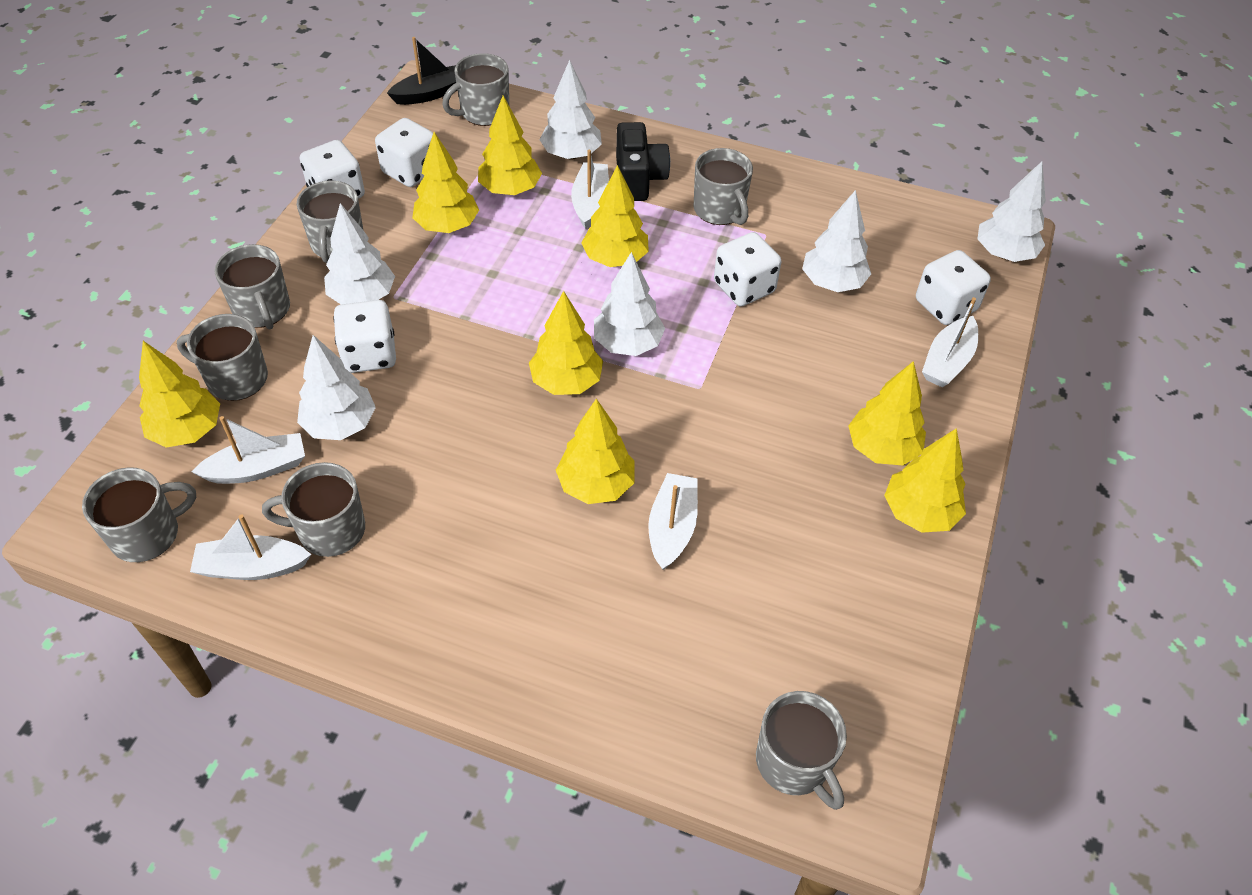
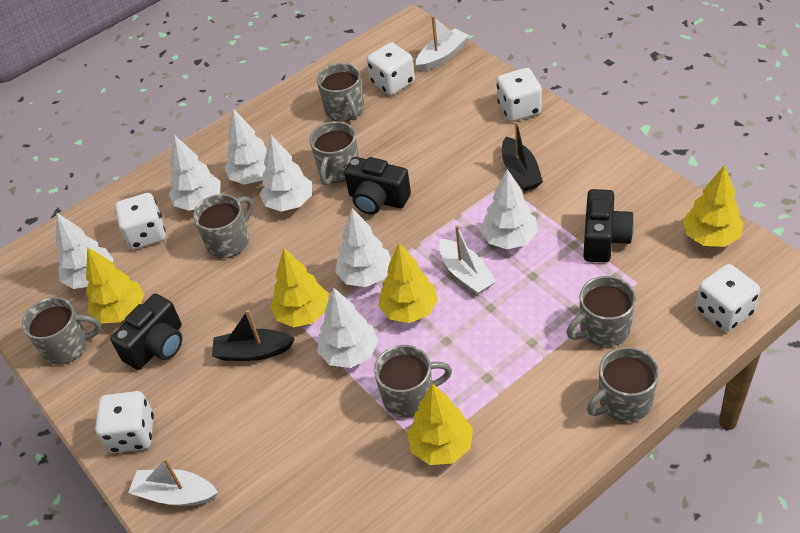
black boat: [387,37,458,105] = 1 -> [212,310,295,361] [502,122,543,191] = 2
black camera: [616,122,670,201] = 1 -> [110,294,182,370] [344,157,411,214] [583,189,634,263] = 3
grey mug: [82,467,196,562] [177,314,268,401] [215,244,290,329] [262,462,365,557] [297,180,363,263] [442,53,509,126] [694,148,753,225] [756,691,847,810] = 8 -> [22,297,101,365] [193,194,253,258] [310,121,359,185] [317,63,364,121] [374,345,452,418] [567,276,636,347] [587,347,659,422] = 7
white boat: [190,515,311,580] [192,416,305,484] [571,150,609,229] [648,473,698,570] [922,297,978,387] = 5 -> [128,458,218,506] [416,16,469,72] [439,225,496,295] = 3
white tree: [297,335,376,440] [324,203,395,304] [539,60,602,160] [594,252,665,356] [802,190,871,292] [978,161,1046,262] = 6 -> [56,213,114,289] [169,135,221,211] [224,109,267,184] [259,135,312,212] [317,288,378,368] [335,208,391,287] [480,169,538,249] = 7
yellow tree: [139,341,220,448] [412,132,479,233] [478,96,542,195] [529,291,603,395] [556,399,635,504] [581,165,649,267] [848,361,926,465] [884,428,966,533] = 8 -> [86,247,144,324] [270,248,328,327] [378,243,438,323] [407,383,473,465] [683,165,743,247] = 5

